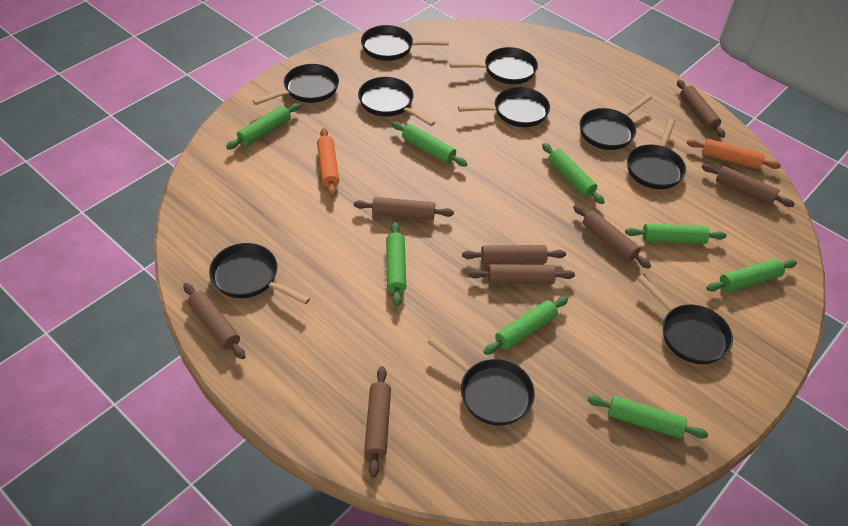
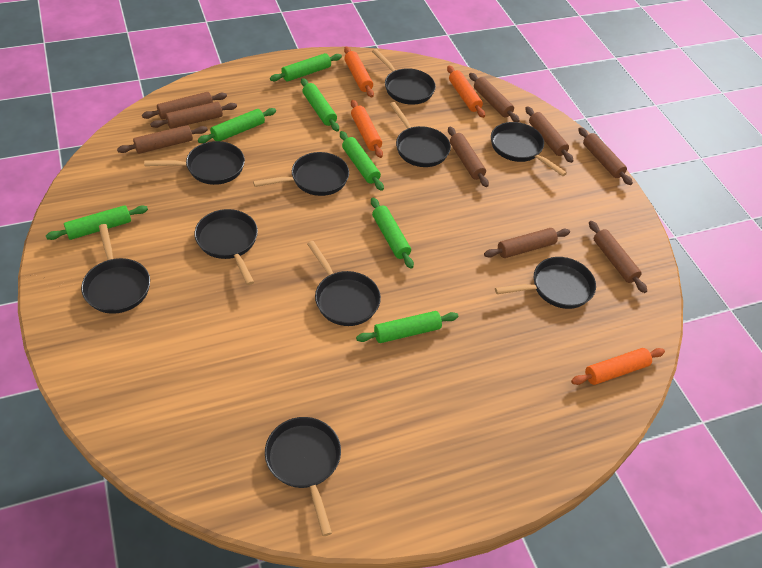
brown rolling pin: [183,283,245,359] [354,197,454,220] [364,366,391,478] [462,245,566,264] [468,265,575,284] [573,205,651,269] [677,80,725,138] [702,164,795,207] = 8 -> [117,125,208,154] [142,92,227,119] [150,102,237,129] [448,127,489,187] [469,73,520,122] [484,228,570,258] [525,106,574,163] [578,127,633,185] [589,221,647,293] = 9
green rolling pin: [226,103,300,150] [386,222,406,306] [392,122,468,166] [483,296,568,355] [542,143,605,204] [587,396,708,439] [625,224,727,244] [706,259,797,292] = 8 -> [46,205,148,240] [198,108,276,143] [270,53,342,81] [301,78,339,131] [340,131,384,191] [356,311,458,343] [371,197,414,269] = 7
orange rolling pin: [317,128,339,197] [687,139,781,169] = 2 -> [344,47,374,98] [351,100,383,158] [447,65,485,118] [571,348,665,385] = 4

